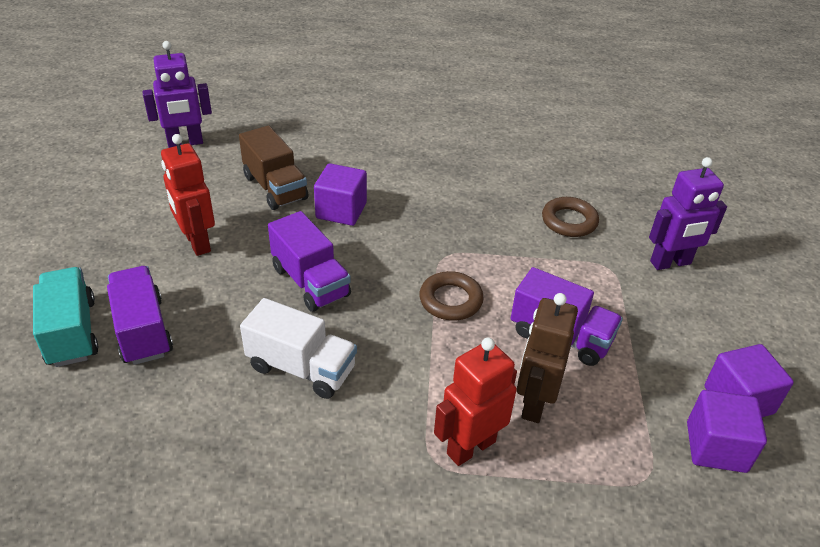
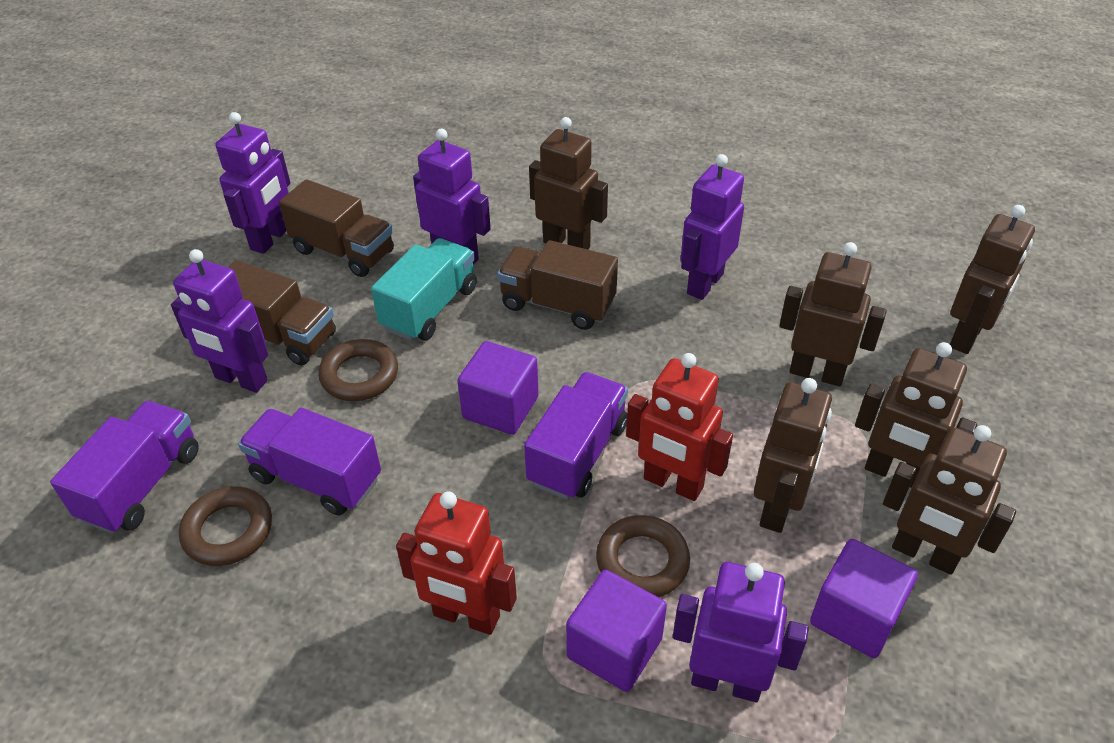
brown ring: [419,271,484,321] [542,197,599,237] = 2 -> [179,486,272,566] [318,339,398,401] [596,515,690,597] = 3
brown robot: [517,293,578,423] = 1 -> [529,117,608,250] [754,378,832,533] [779,242,887,387] [855,342,977,488] [883,425,1016,575] [950,205,1035,354] = 6
brown truck: [239,125,308,210] = 1 -> [228,260,336,366] [279,179,394,277] [497,240,618,330] = 3
purple robot: [143,41,212,148] [649,157,727,270] = 2 -> [171,249,268,393] [215,112,291,254] [413,129,491,265] [673,562,809,702] [680,154,744,300] = 5
white truck: [240,298,357,399] = 1 -> none = 0

